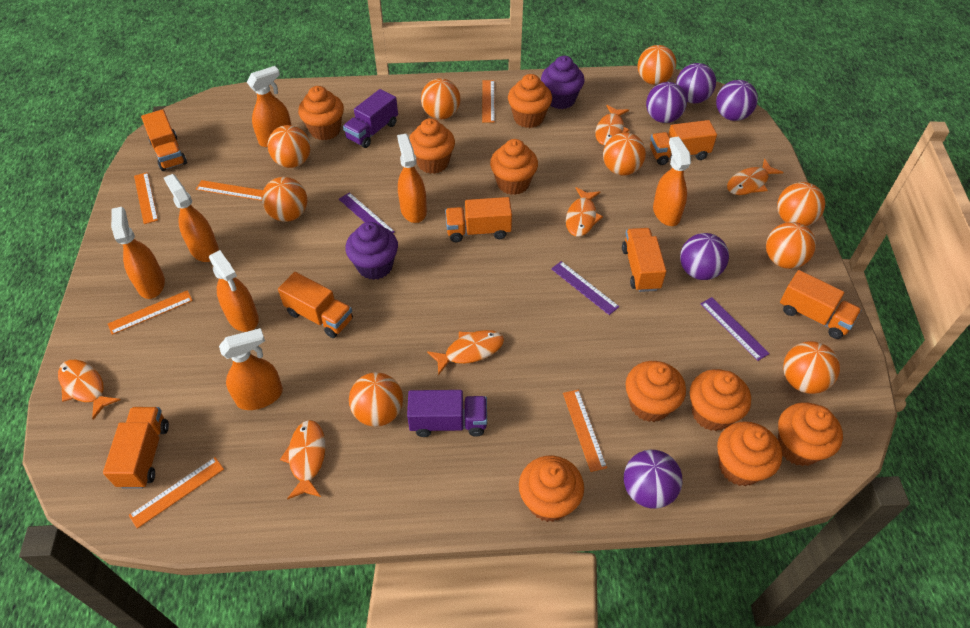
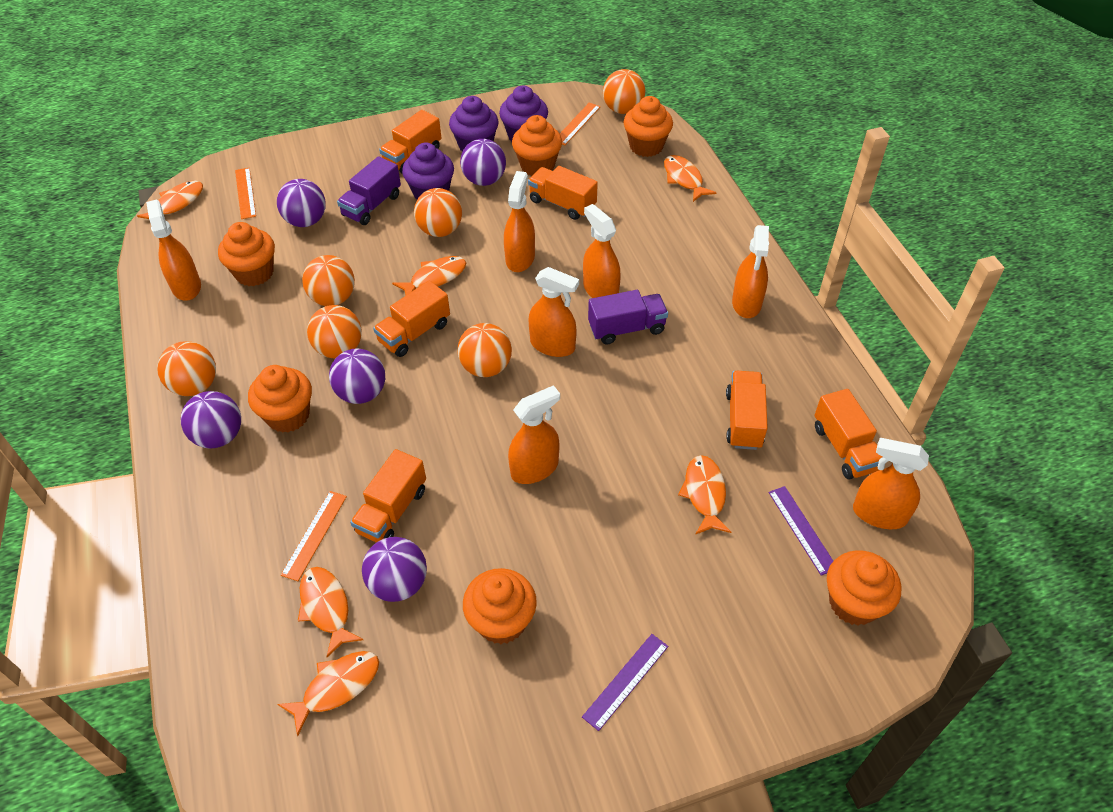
orange ball: [262,177,307,222] [268,125,311,168] [349,372,403,427] [421,78,460,119] [603,132,646,176] [638,45,676,85] [766,222,816,269] [777,182,825,226] [783,341,840,394] = 9 -> [157,341,216,396] [302,255,355,306] [307,305,362,358] [414,188,462,237] [458,323,512,377] [603,69,645,114] = 6
orange cupcake: [298,86,344,140] [409,118,455,174] [490,139,538,195] [508,74,552,128] [519,456,584,522] [625,361,686,422] [690,369,751,431] [717,421,782,486] [778,403,843,466] = 9 -> [218,222,275,286] [248,365,312,433] [463,568,537,644] [512,115,562,176] [624,96,673,157] [827,550,901,625] = 6
orange ruler: [108,290,193,335] [129,457,224,529] [134,172,158,224] [196,180,263,201] [482,80,495,123] [563,390,607,472] = 6 -> [235,168,256,219] [281,491,347,581] [560,103,601,145] = 3
orange truck: [103,407,169,489] [141,109,187,171] [278,272,353,338] [445,197,512,242] [622,228,666,292] [650,120,717,165] [780,270,862,339] = 7 -> [350,449,426,543] [373,281,450,357] [379,110,441,174] [528,166,598,220] [726,371,768,450] [815,389,882,479] = 6
purple cupcake: [345,222,398,280] [541,56,585,109] = 2 -> [402,142,454,199] [449,96,498,152] [499,86,548,142] = 3
purple ruler: [339,192,395,233] [551,261,619,315] [701,297,770,361] = 3 -> [582,634,668,731] [768,486,833,576] = 2

